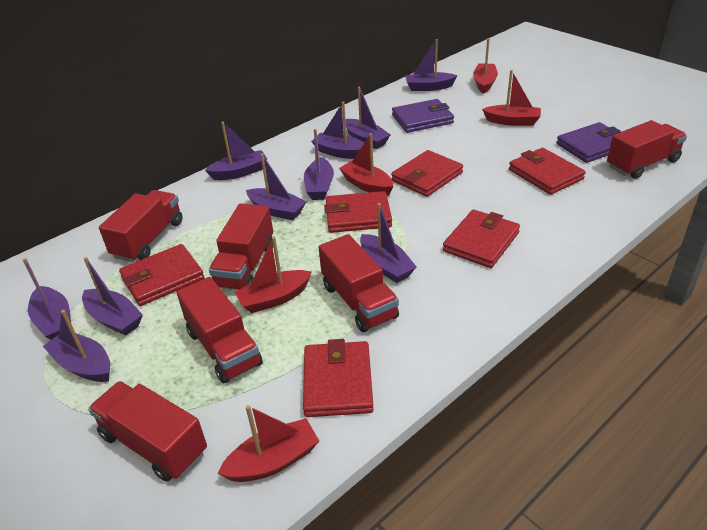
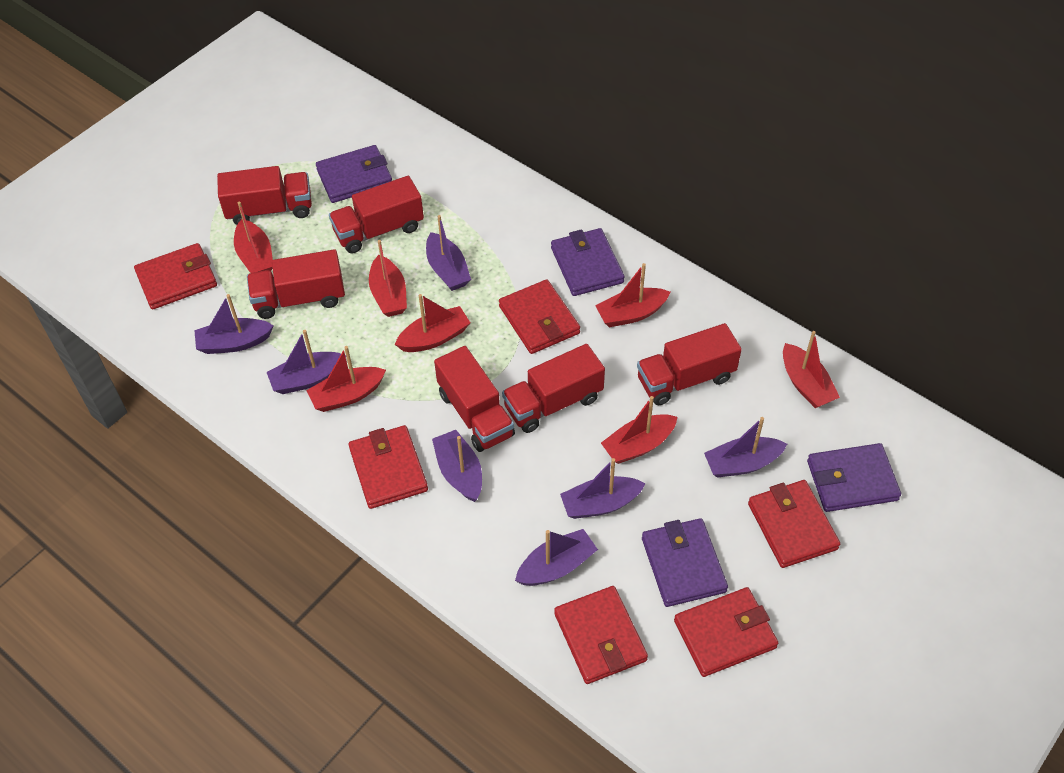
purple boat: [23,258,71,340] [43,310,110,382] [82,257,143,336] [205,122,267,180] [246,154,306,220] [304,129,334,200] [311,102,364,159] [346,86,391,149] [360,203,417,283] [405,39,458,91] = 10 -> [194,294,274,354] [267,330,346,394] [426,215,471,291] [432,430,482,502] [515,529,598,586] [560,458,646,519] [704,417,787,478] = 7
purple wallet: [392,99,454,133] [557,122,621,163] = 2 -> [316,145,392,203] [551,228,625,296] [642,518,728,607] [807,443,901,512] = 4
red boat: [218,405,319,482] [234,236,311,313] [339,133,393,196] [473,38,498,94] [482,70,541,126] = 5 -> [234,202,273,273] [306,346,386,412] [369,240,407,317] [395,294,471,352] [595,263,670,327] [601,396,677,464] [783,331,840,408] = 7

